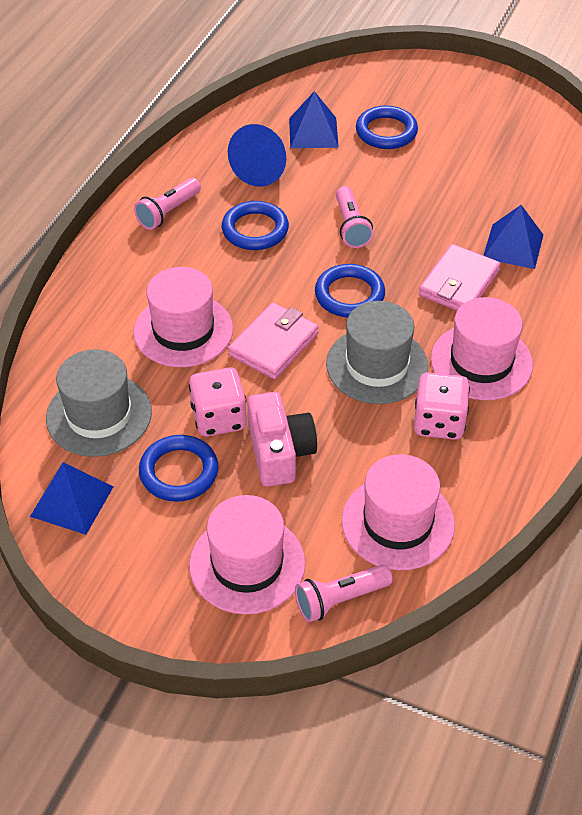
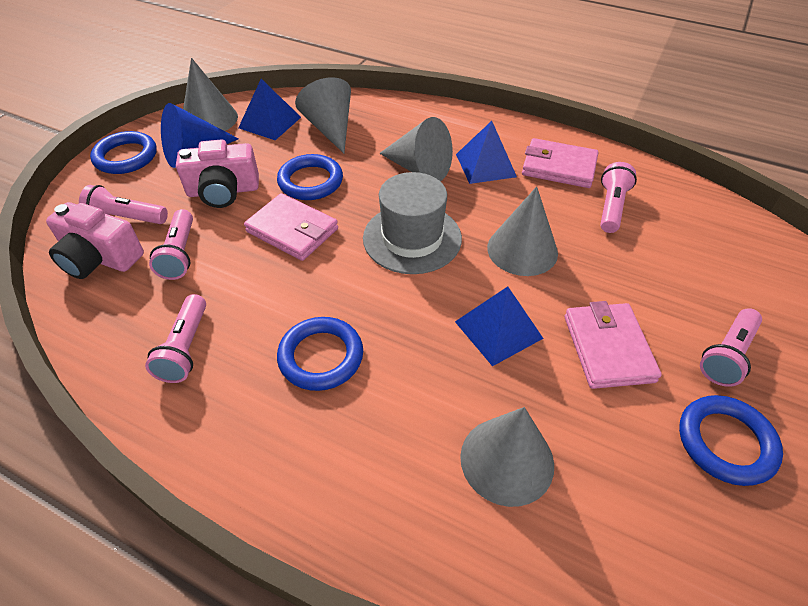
grey cone: none = 0 -> [183,58,238,131] [295,77,351,153] [379,117,453,181] [460,407,554,507] [487,186,558,276] = 5
grey hat: [46,349,152,457] [326,301,428,404] = 2 -> [363,172,462,274] = 1
pink camera: [247,392,317,487] = 1 -> [46,202,144,279] [176,139,259,208] = 2
pink dice: [189,368,247,437] [414,372,470,440] = 2 -> none = 0
pink flashlight: [134,178,201,230] [295,564,393,622] [336,186,374,248] = 3 -> [79,185,168,224] [145,294,206,383] [149,209,193,280] [600,162,637,233] [700,308,762,387] = 5
pink hat: [134,267,233,367] [189,495,305,614] [342,454,455,570] [431,297,533,400] = 4 -> none = 0
pink wallet: [228,303,319,379] [419,244,500,311] = 2 -> [244,193,338,261] [522,138,598,188] [565,301,662,389] = 3

